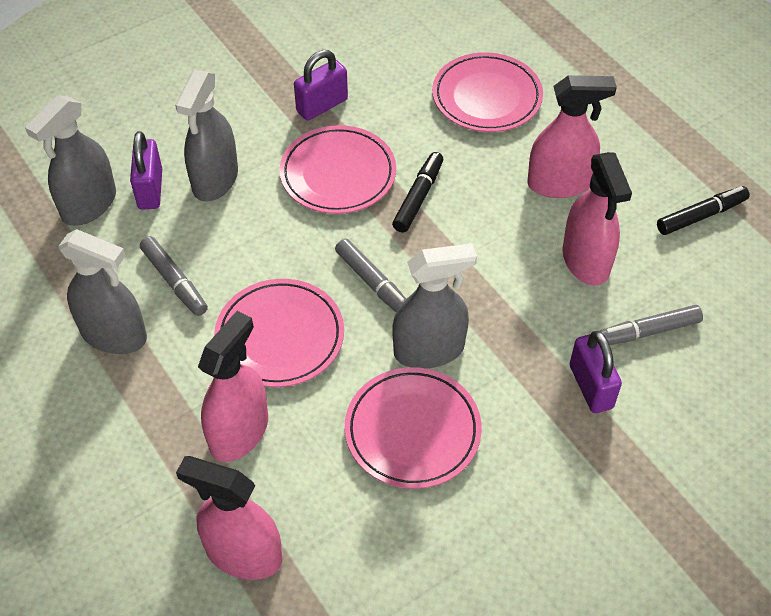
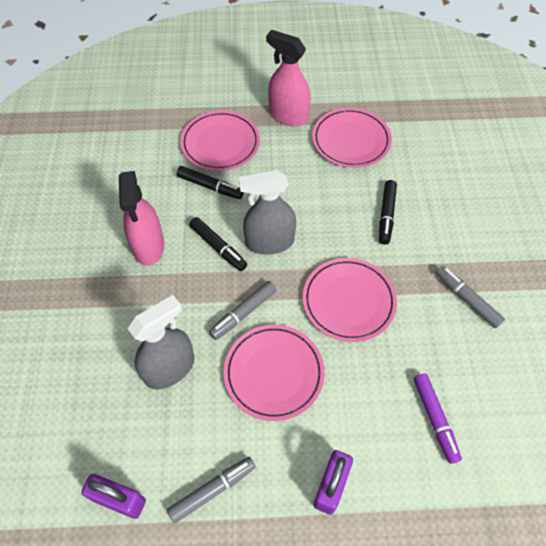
black marker: [392,152,443,232] [657,186,750,235] = 2 -> [177,166,244,199] [189,217,247,271] [379,180,397,245] = 3
grey spray bottle: [25,95,116,226] [58,229,147,354] [175,70,238,202] [392,243,477,369] = 4 -> [128,295,194,389] [239,170,296,255] = 2
pink spray bottle: [176,456,282,580] [198,311,268,462] [528,75,617,198] [563,152,632,286] = 4 -> [119,171,164,266] [266,30,311,126] = 2
purple marker: none = 0 -> [414,374,462,464] = 1
purple padlock: [130,131,162,210] [294,50,348,121] [570,331,622,413] = 3 -> [81,474,146,519] [314,450,353,515] = 2

